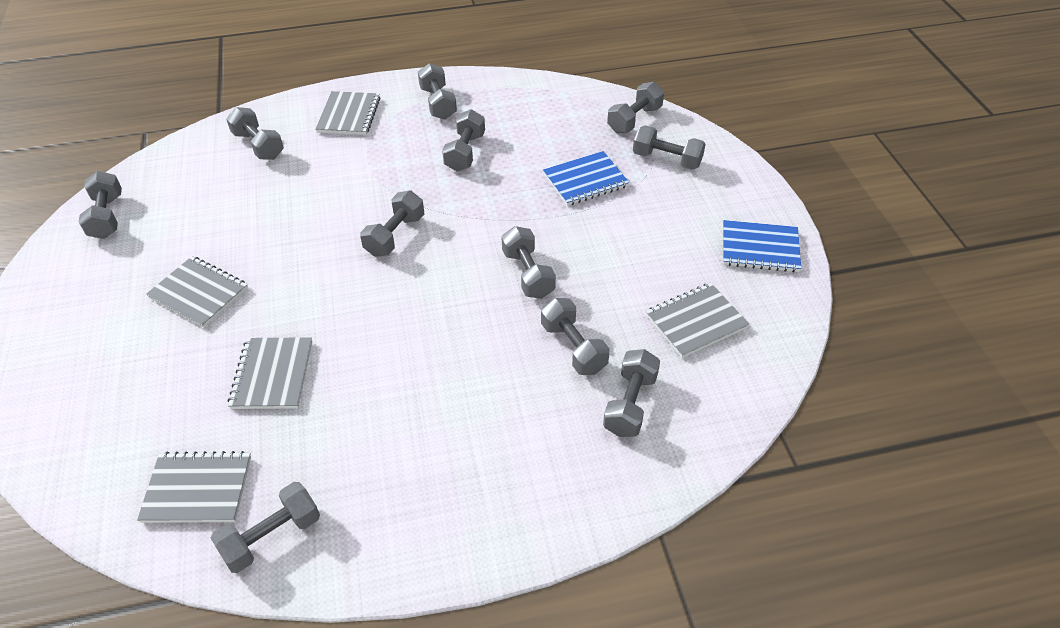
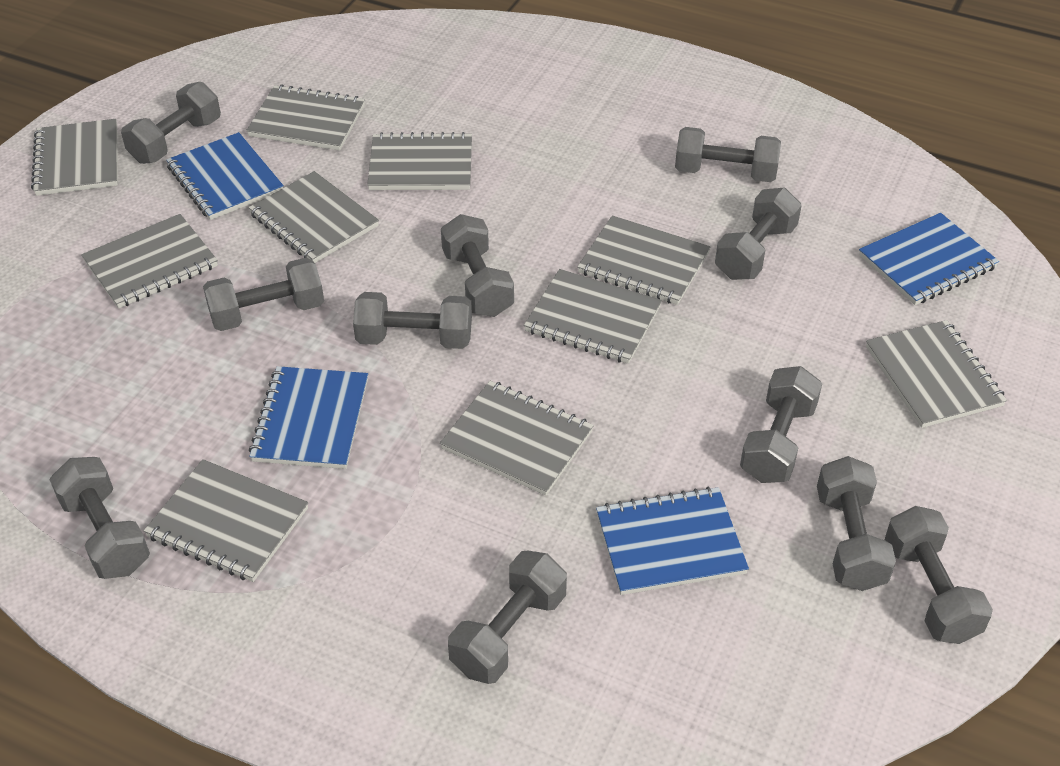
blue notebook: [543,151,629,206] [723,220,801,272] = 2 -> [166,132,284,220] [249,366,368,469] [596,487,749,595] [859,213,999,305] = 4
grey notebook: [137,451,251,523] [146,256,248,328] [228,337,312,409] [316,91,380,135] [646,283,750,358] = 5 -> [31,119,118,196] [81,214,218,309] [144,459,308,582] [246,84,365,151] [248,171,379,263] [367,132,472,190] [440,381,594,496] [524,269,662,364] [577,215,711,305] [866,320,1007,428] = 10

